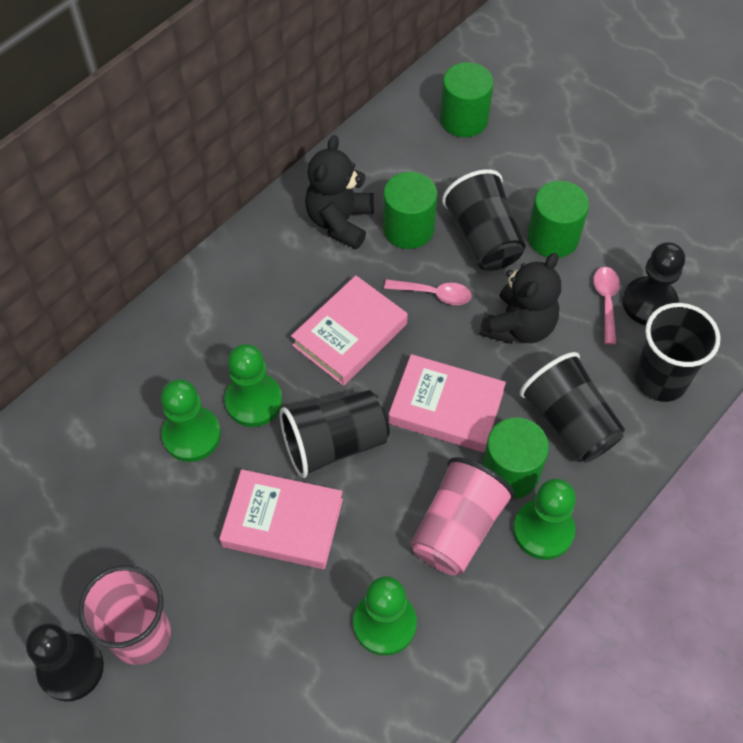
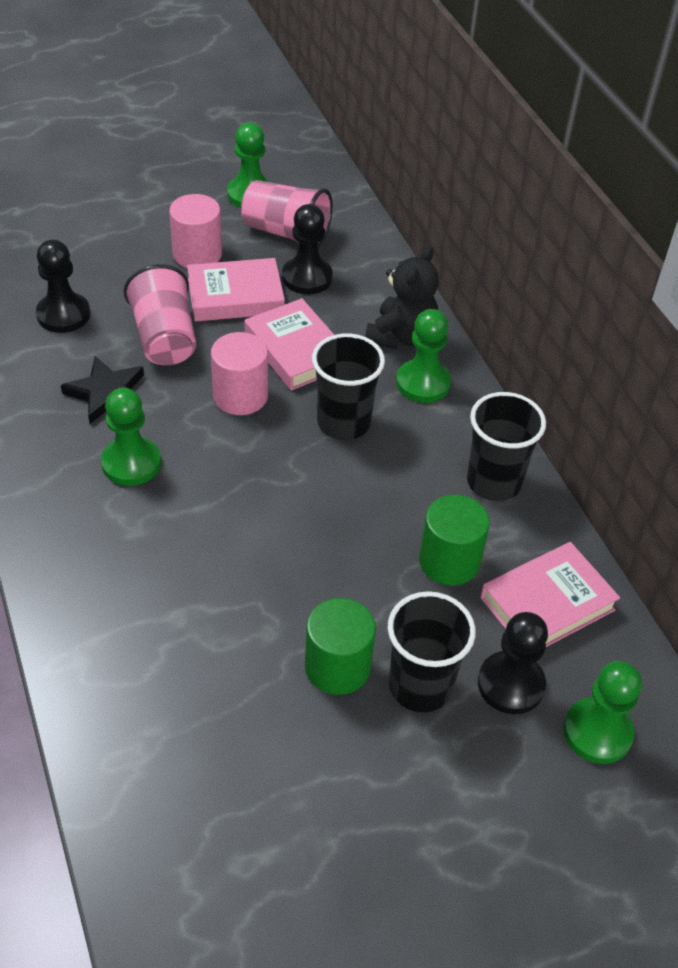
black cup: [280,390,389,478] [442,169,526,271] [520,352,625,463] [634,303,720,402] = 4 -> [312,333,385,440] [388,591,476,712] [467,392,546,501] = 3
black pawn: [26,623,104,702] [622,242,685,325] = 2 -> [36,240,90,333] [282,204,333,294] [478,612,548,714] = 3
black star: none = 0 -> [61,356,144,424] = 1
black teddy bear: [305,135,374,249] [479,253,561,344] = 2 -> [365,246,439,349] = 1
green cylinder: [383,172,437,249] [440,62,493,137] [482,418,549,499] [527,181,589,258] = 4 -> [305,598,376,695] [419,495,490,586] = 2
pink cylinder: none = 0 -> [169,194,222,268] [211,332,268,415] = 2
pink spoon: [384,279,472,305] [593,267,620,345] = 2 -> none = 0

